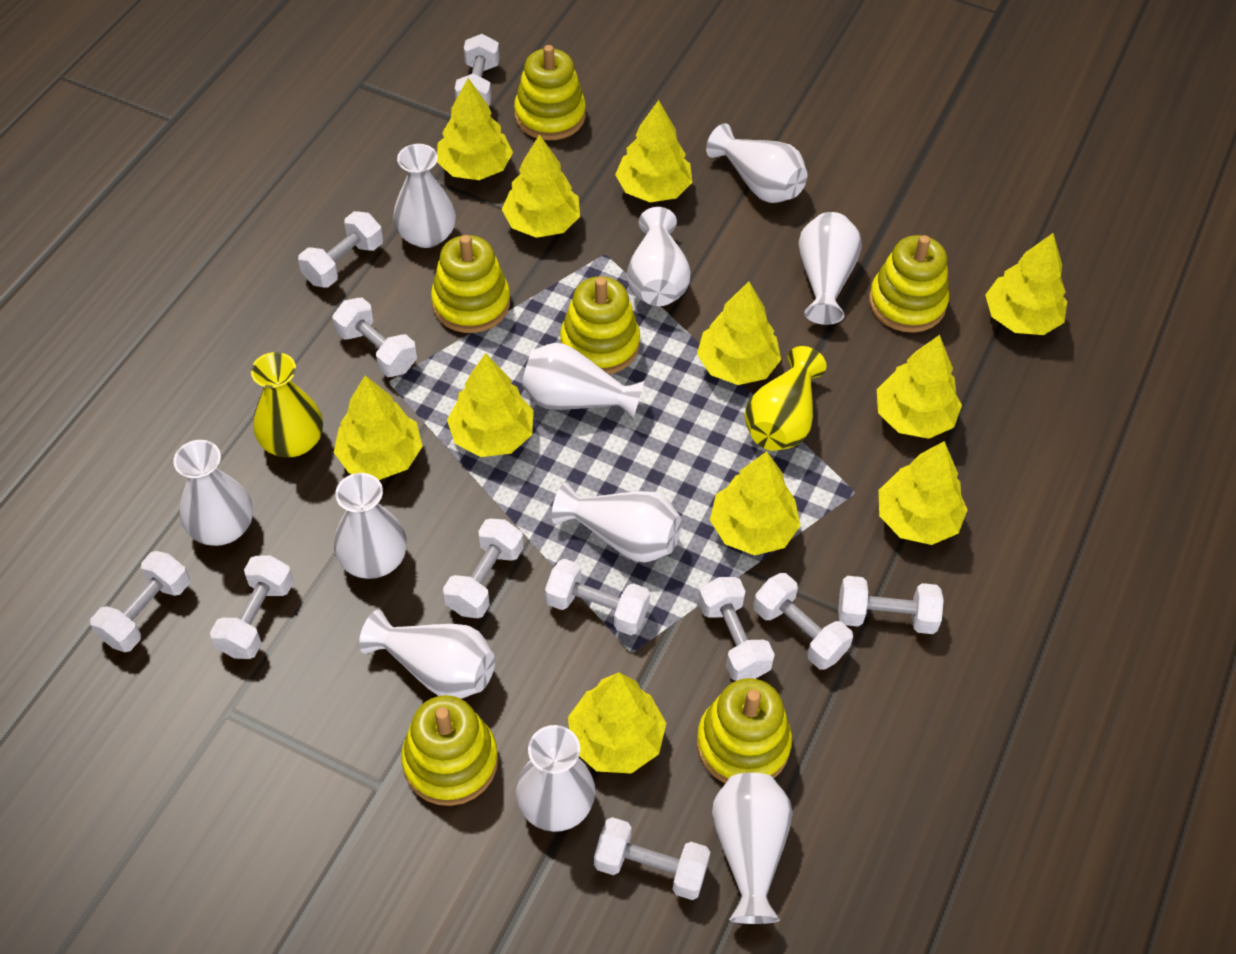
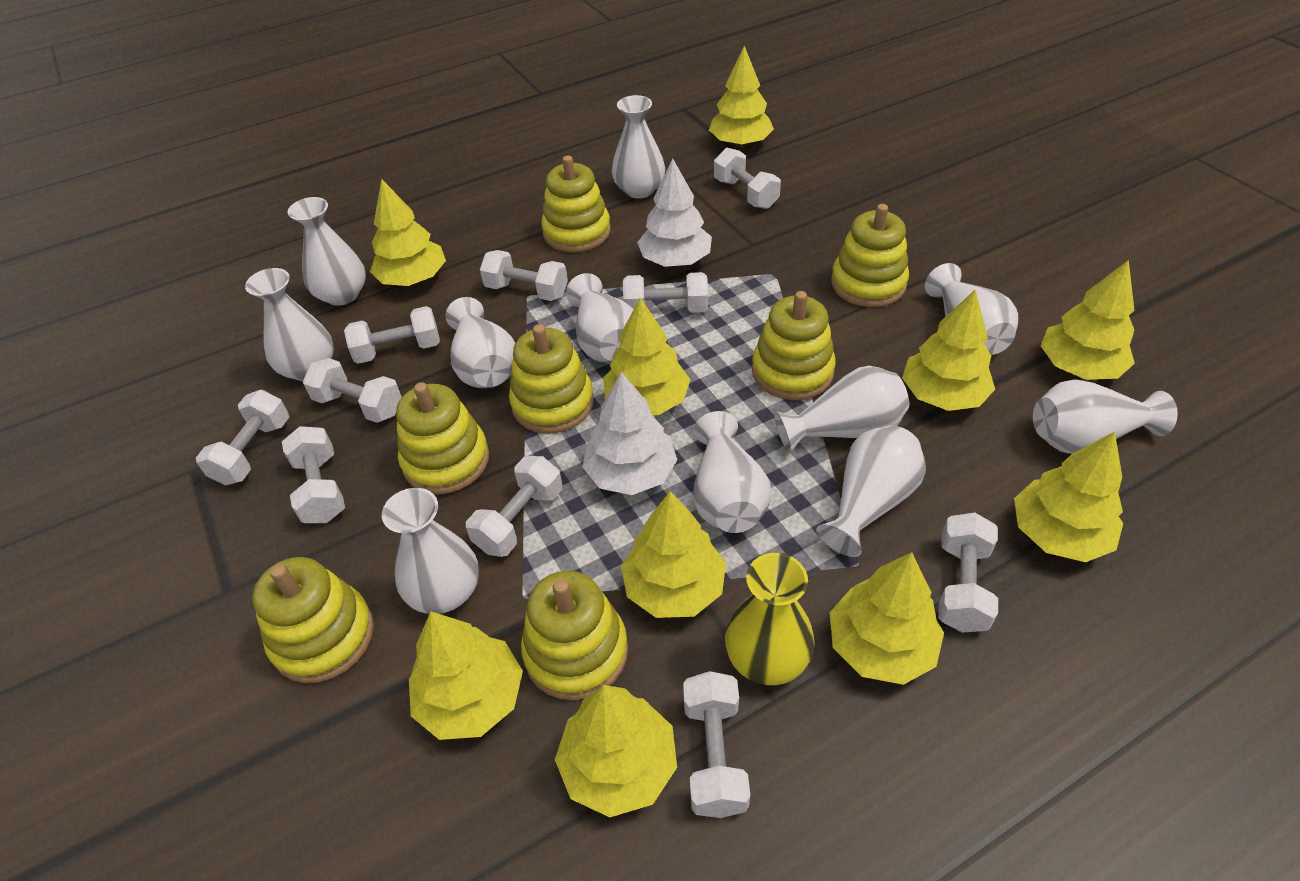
white dumbbell: [90,551,190,652] [210,555,294,659] [298,211,383,288] [332,298,417,377] [443,519,523,618] [455,34,499,106] [545,559,650,635] [594,817,710,900] [698,577,775,681] [753,573,853,670] [838,576,944,634] = 11 -> [196,390,289,486] [282,426,345,523] [303,358,402,423] [344,306,440,364] [466,456,562,557] [480,250,568,301] [623,272,708,313] [683,671,750,818] [714,148,781,209] [938,512,998,632] = 10
white tree: none = 0 -> [582,372,678,495] [637,158,712,267] = 2
yellow stacking toy: [401,695,498,806] [431,235,510,333] [514,45,586,140] [560,276,640,374] [697,678,792,783] [869,235,949,333] = 6 -> [252,557,374,683] [396,382,489,494] [509,324,594,434] [521,571,628,700] [541,155,611,252] [752,291,836,400] [831,204,909,307] = 7
yellow tree: [334,375,423,480] [437,78,513,180] [447,353,534,457] [502,134,580,238] [568,672,666,773] [615,100,692,202] [697,281,781,385] [710,451,801,555] [877,335,962,439] [879,441,968,545] [985,233,1067,335] = 11 -> [370,179,446,286] [409,611,523,740] [555,685,677,817] [603,298,691,415] [621,491,726,618] [709,46,774,147] [829,552,944,685] [902,290,995,411] [1014,432,1123,562] [1041,260,1135,380] = 10
yellow vase: [251,352,323,458] [744,346,827,451] = 2 -> [725,553,815,685] = 1

